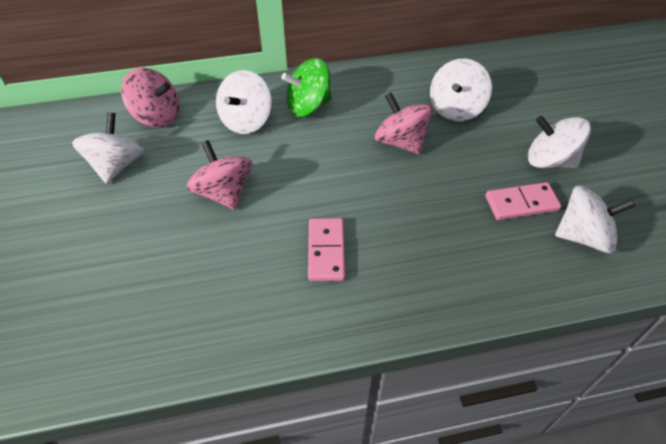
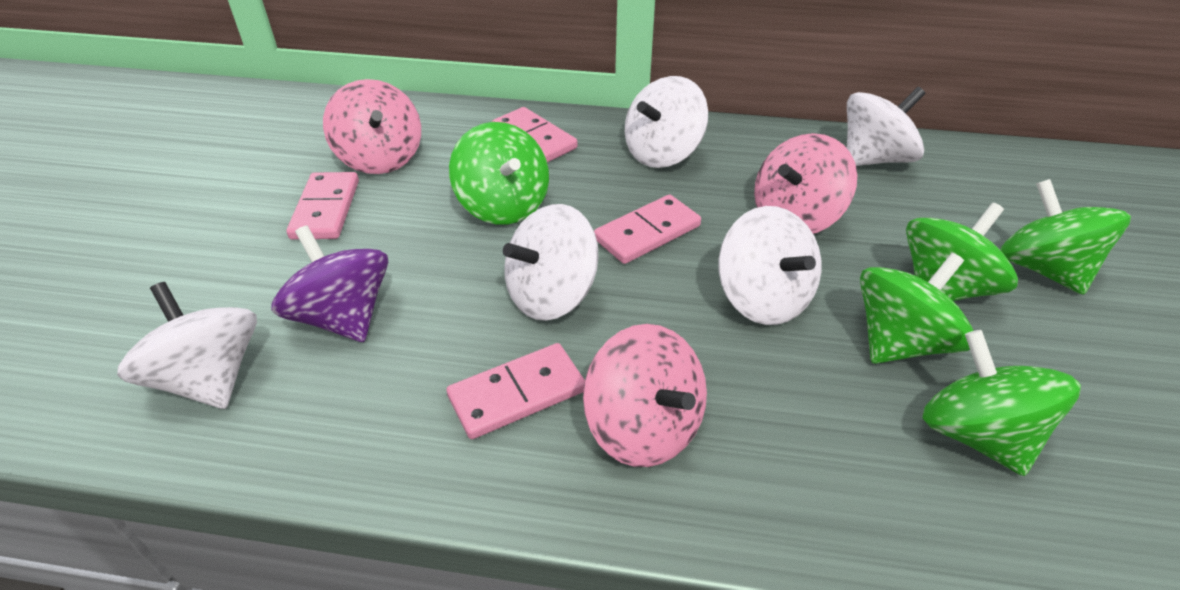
green spinning top: [281,58,332,117] = 1 -> [449,122,549,225] [860,253,973,364] [906,203,1018,301] [922,330,1081,476] [1001,179,1131,295] = 5
pink domino: [308,218,345,281] [485,182,561,220] = 2 -> [286,172,359,240] [446,343,585,439] [492,107,578,162] [594,195,701,264] = 4
purple spinning top: none = 0 -> [271,225,388,342] = 1

